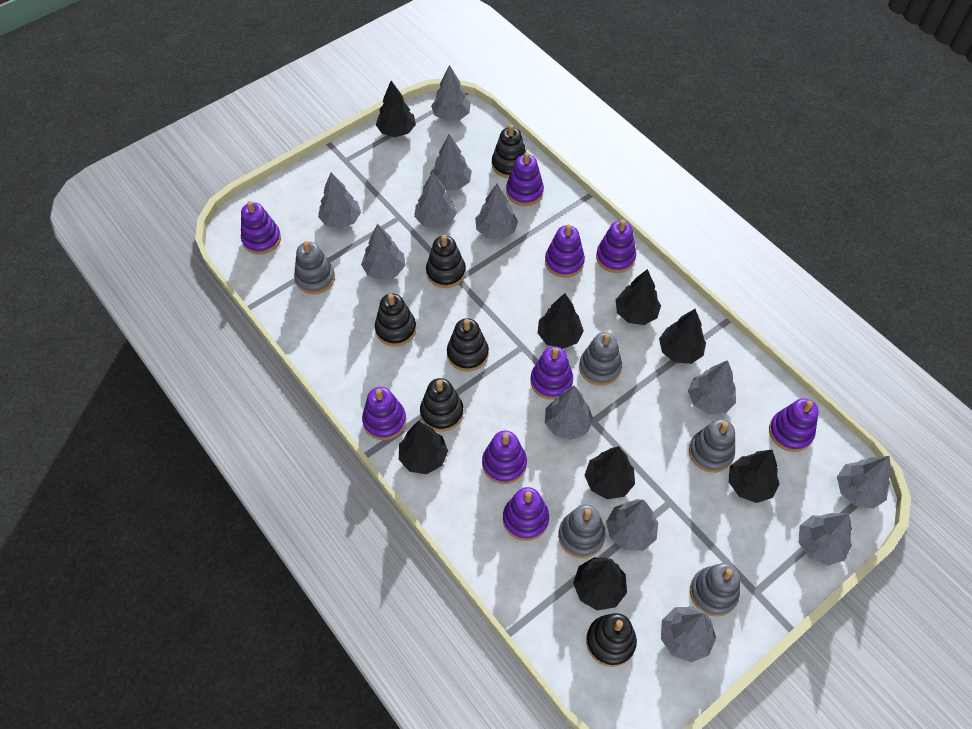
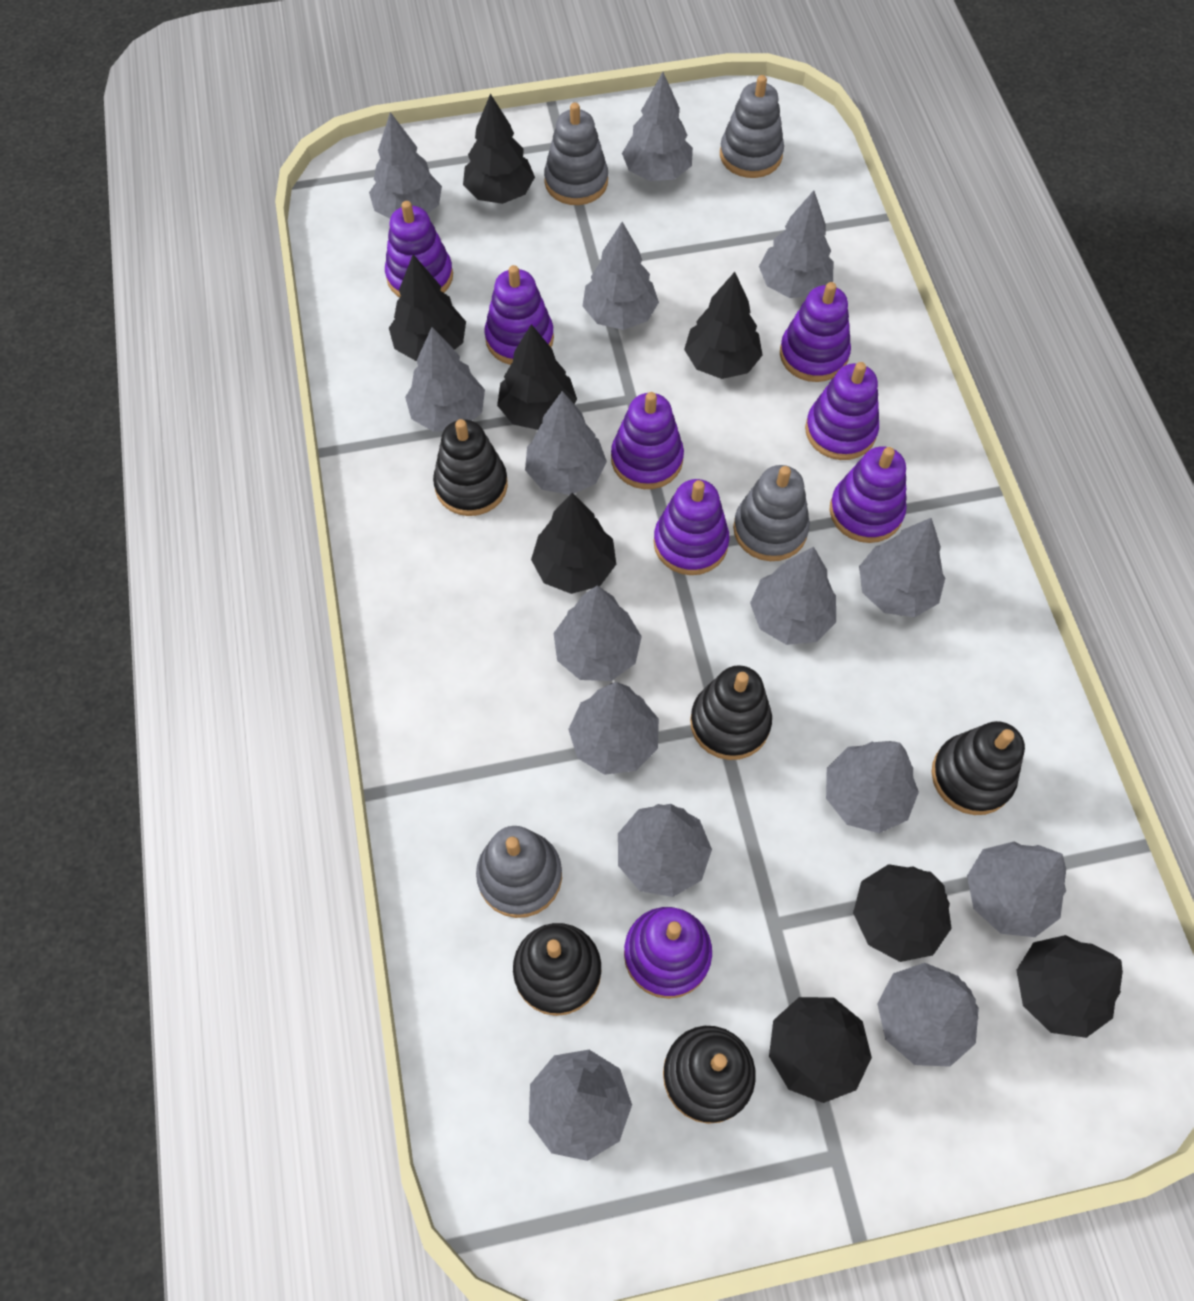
black stacking toy: [375,293,416,347] [420,378,463,432] [426,235,466,288] [447,318,489,371] [492,125,526,178] [586,613,637,667] = 6 -> [433,419,508,516] [513,923,601,1016] [663,1026,756,1124] [690,665,772,760] [931,721,1025,815] = 5
grey stacking toy: [294,241,335,294] [558,504,606,558] [579,332,622,386] [689,419,735,473] [690,563,740,617] = 5 -> [476,826,562,918] [544,102,608,205] [720,75,784,178] [733,465,810,561] = 4
grey tree: [318,172,361,229] [361,224,405,280] [414,172,457,229] [430,134,472,190] [431,65,471,121] [475,184,518,239] [545,386,593,440] [606,499,658,551] [661,607,716,662] [688,360,736,414] [799,513,852,566] [837,456,891,509] = 12 -> [369,112,442,219] [405,327,485,432] [525,391,607,495] [529,1050,632,1161] [554,585,642,681] [568,682,659,775] [583,222,659,330] [618,804,712,897] [622,72,693,181] [750,547,836,645] [759,190,833,298] [826,741,919,833] [859,518,945,617] [877,963,979,1067] [967,842,1066,937] = 15
purple stacking toy: [241,201,281,255] [362,387,406,440] [482,431,527,484] [503,487,549,541] [506,152,544,206] [530,346,573,400] [545,224,585,278] [596,220,636,273] [769,398,819,452] = 9 -> [385,201,453,297] [484,265,554,365] [611,392,684,489] [624,907,712,999] [654,479,729,575] [780,282,851,382] [805,362,879,460] [830,446,907,543] = 8

